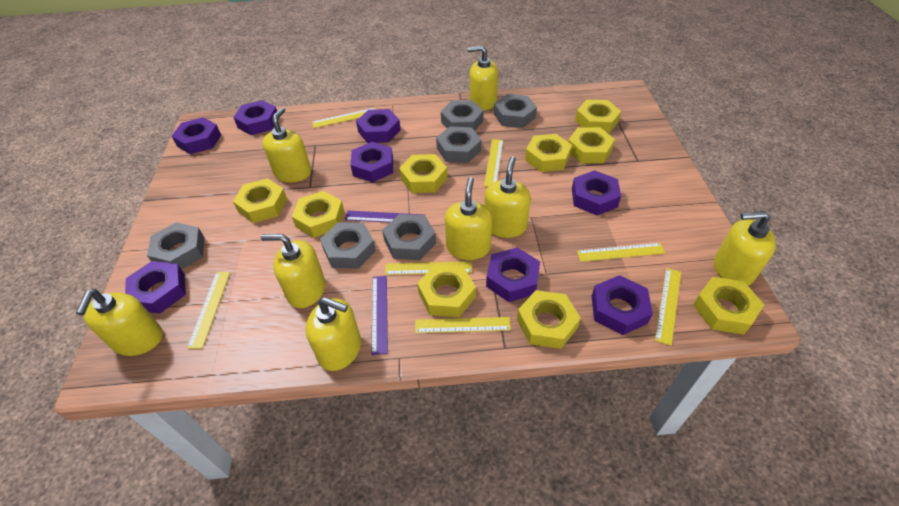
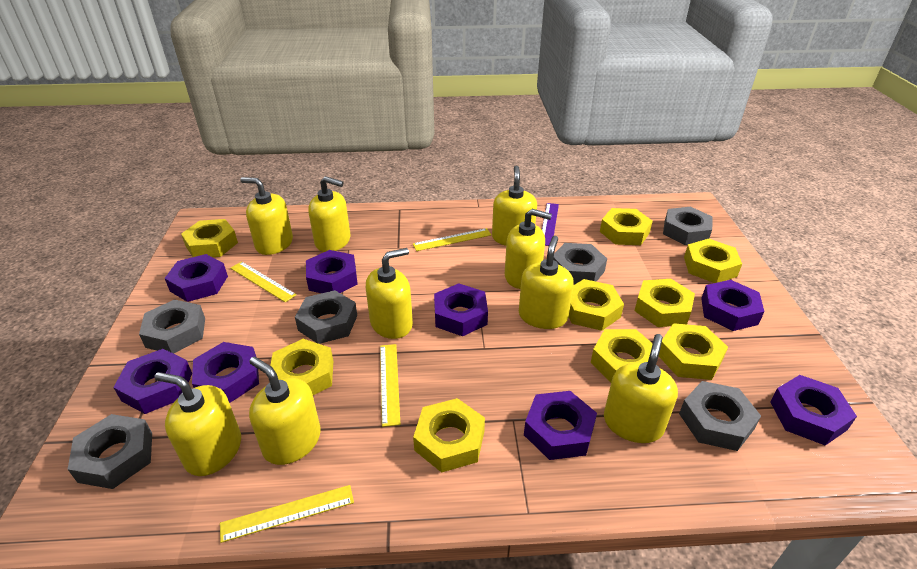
purple ruler: [345,211,425,223] [372,276,388,355] = 2 -> [542,203,559,246] = 1
yellow ruler: [187,272,230,349] [312,108,376,128] [385,261,472,275] [415,317,511,333] [484,139,503,187] [577,243,665,262] [655,268,681,345] = 7 -> [220,485,354,543] [230,261,297,302] [380,344,401,427] [413,228,491,251] = 4
yellow soap dispenser: [76,289,163,356] [261,234,325,308] [263,107,311,182] [305,297,361,371] [445,177,492,260] [467,46,498,111] [484,156,531,238] [714,211,776,286] = 8 -> [154,372,241,476] [240,177,293,255] [249,357,321,465] [308,176,351,252] [366,248,413,339] [492,166,537,246] [505,209,552,289] [519,236,574,329] [604,334,678,443] = 9

